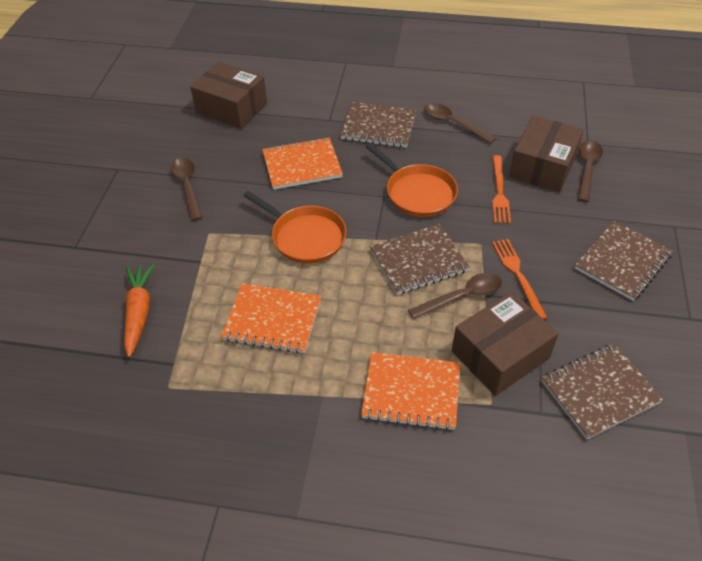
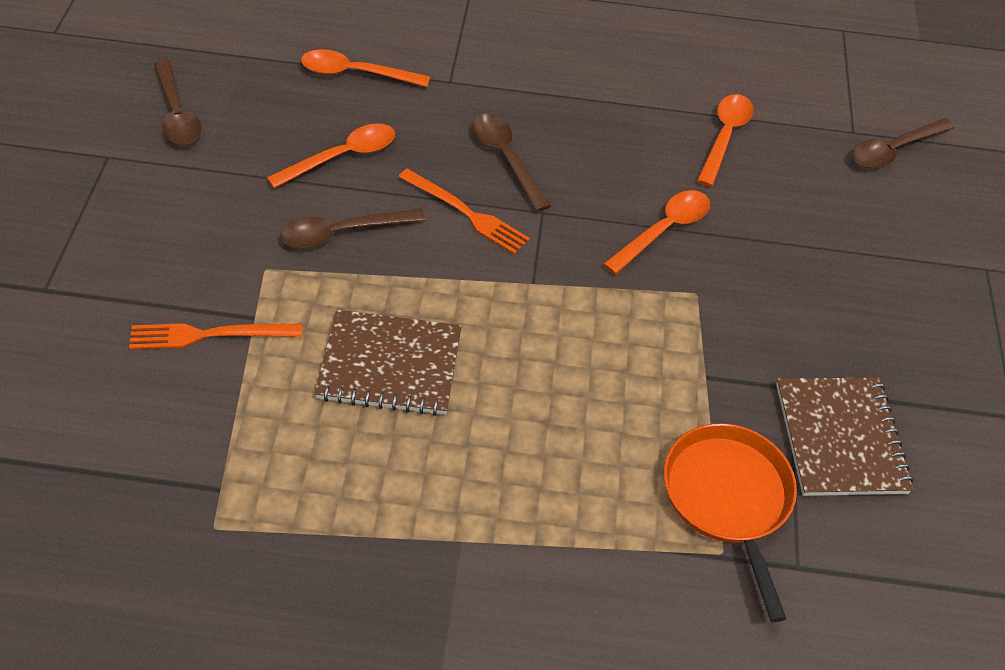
brown box: [190,62,267,129] [452,291,559,396] [509,116,584,192] = 3 -> none = 0
brown notebook: [340,102,416,148] [370,224,470,295] [541,344,664,439] [575,221,673,301] = 4 -> [314,310,462,416] [776,377,913,496] = 2
orange carrot: [124,264,154,357] = 1 -> none = 0
orange notebook: [221,283,321,354] [262,137,343,190] [361,352,460,431] = 3 -> none = 0
orange pan: [243,191,346,264] [366,143,458,217] = 2 -> [664,423,797,622] = 1
orange spoon: none = 0 -> [267,123,395,188] [301,49,430,87] [603,190,710,274] [697,94,754,187] = 4

